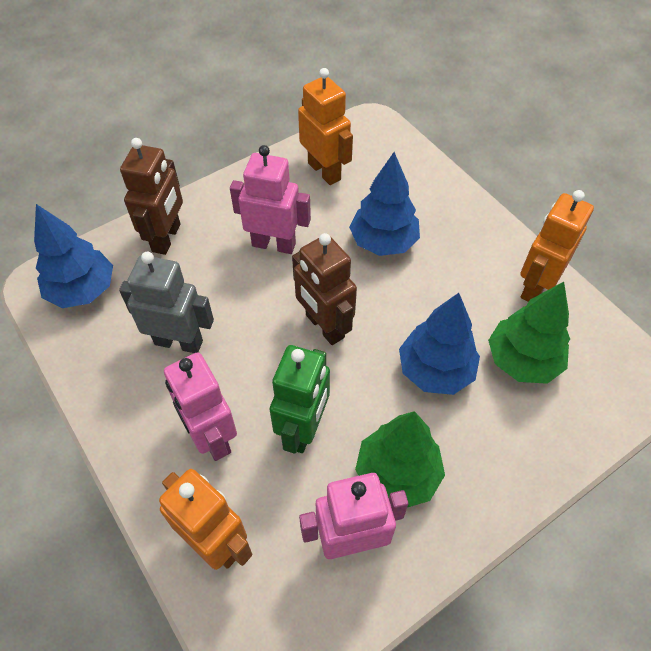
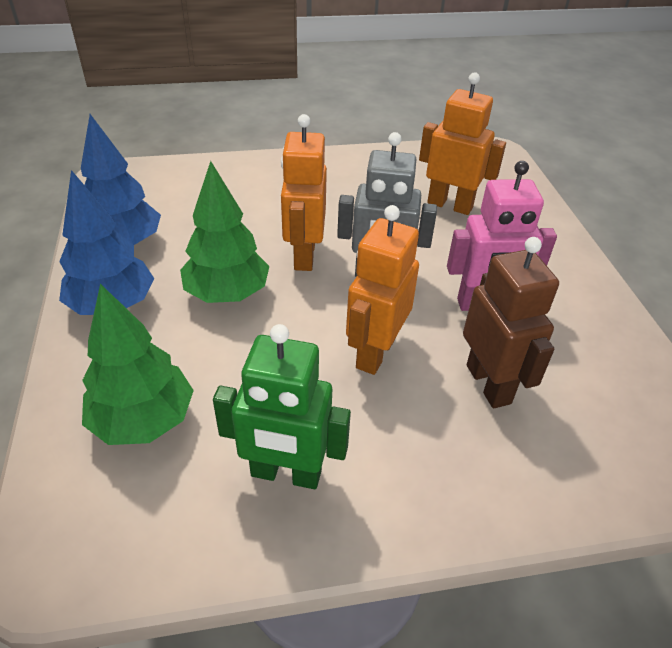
blue tree: [34,204,113,308] [349,152,420,256] [399,293,480,395] = 3 -> [59,170,154,315] [81,114,161,245] = 2
brown robot: [120,138,183,255] [292,233,357,345] = 2 -> [463,237,559,408] = 1
pink robot: [164,352,237,461] [230,145,311,254] [299,473,409,559] = 3 -> [447,161,557,311] = 1

